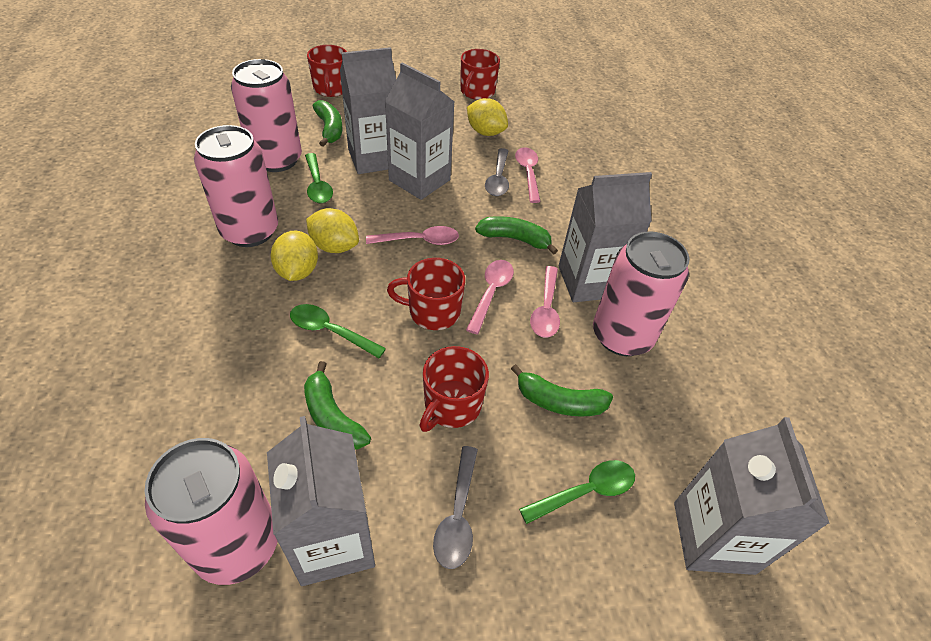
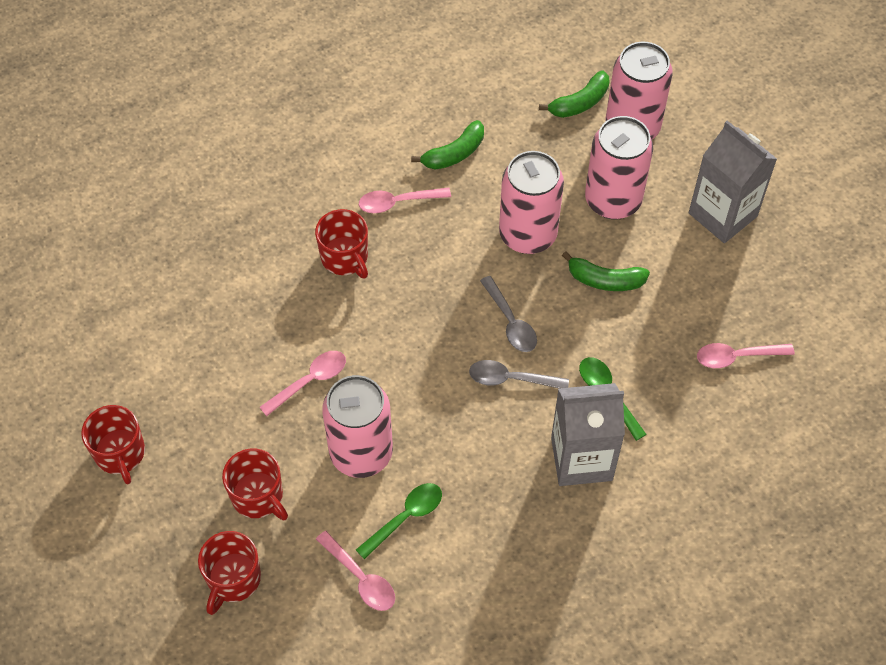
green banana: [304,361,371,449] [313,100,342,147] [475,216,558,255] [511,364,613,417] = 4 -> [411,120,484,170] [539,71,609,118] [562,251,650,291] = 3
green spoon: [290,304,386,358] [305,153,333,203] [519,460,635,524] = 3 -> [356,483,442,559] [579,357,647,441] = 2
grey carton: [267,416,375,586] [340,47,396,174] [385,62,454,200] [558,172,652,302] [674,417,830,575] = 5 -> [551,383,625,486] [689,121,777,243] = 2
yellow lemon: [271,231,318,281] [306,208,359,253] [467,98,508,136] = 3 -> none = 0

